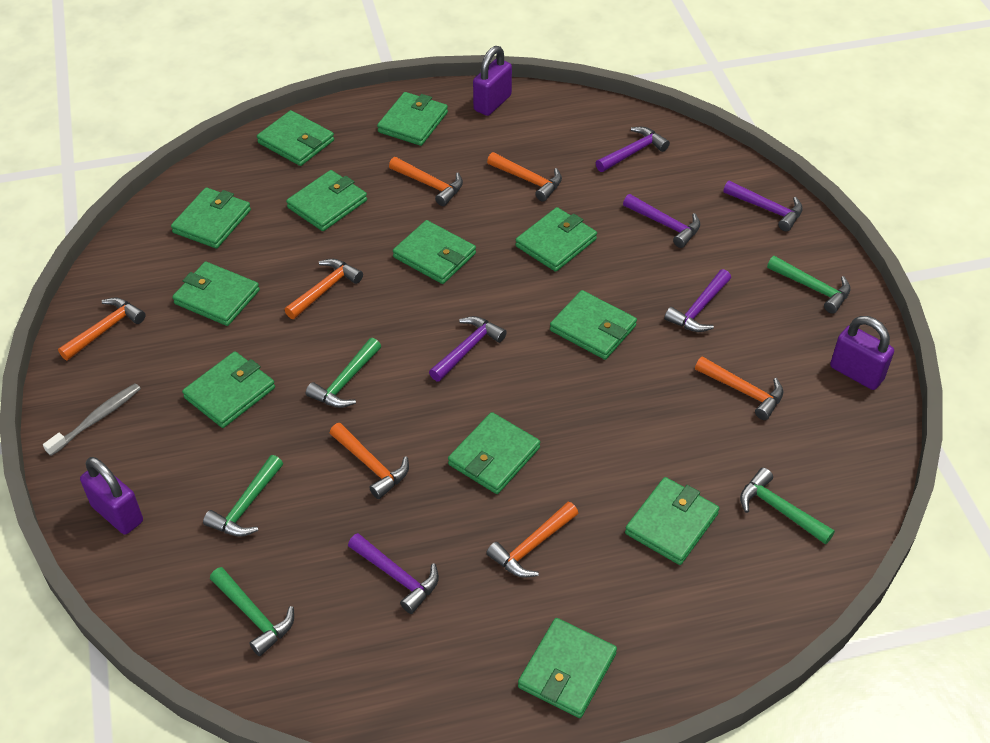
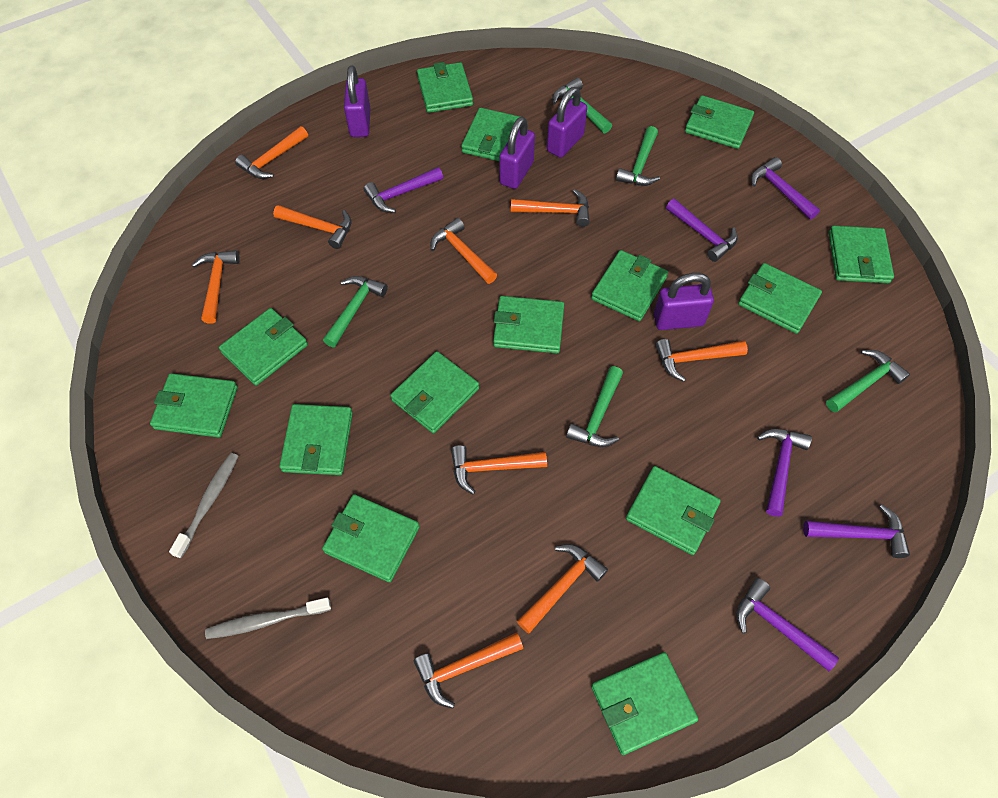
green wallet: [171,187,251,248] [172,262,260,326] [182,351,275,428] [257,110,334,166] [286,170,367,231] [377,92,448,146] [393,220,476,284] [448,412,540,494] [515,207,597,272] [518,618,617,718] [550,290,637,360] [625,477,719,565] = 12 -> [150,373,238,438] [219,308,308,386] [279,404,353,475] [322,494,420,582] [390,351,479,433] [417,62,473,113] [461,108,520,161] [493,296,564,353] [591,250,668,321] [591,652,698,755] [626,466,721,555] [685,95,754,149] [738,263,822,334] [829,226,894,283] = 14
grey toothbrush: [43,383,141,456] = 1 -> [169,453,238,558] [205,598,331,639] = 2
orange hammer: [58,298,146,361] [285,259,363,319] [330,423,409,499] [389,157,463,206] [486,502,578,578] [487,152,562,202] [695,356,783,420] = 7 -> [192,250,240,324] [235,126,308,179] [273,205,352,249] [413,632,523,708] [431,218,497,284] [451,445,547,494] [511,189,589,227] [517,544,608,633] [655,339,748,382] = 9
purple padlock: [80,457,143,534] [473,46,512,116] [830,316,894,390] = 3 -> [344,65,370,137] [499,117,535,189] [547,87,587,158] [654,273,714,330] = 4

